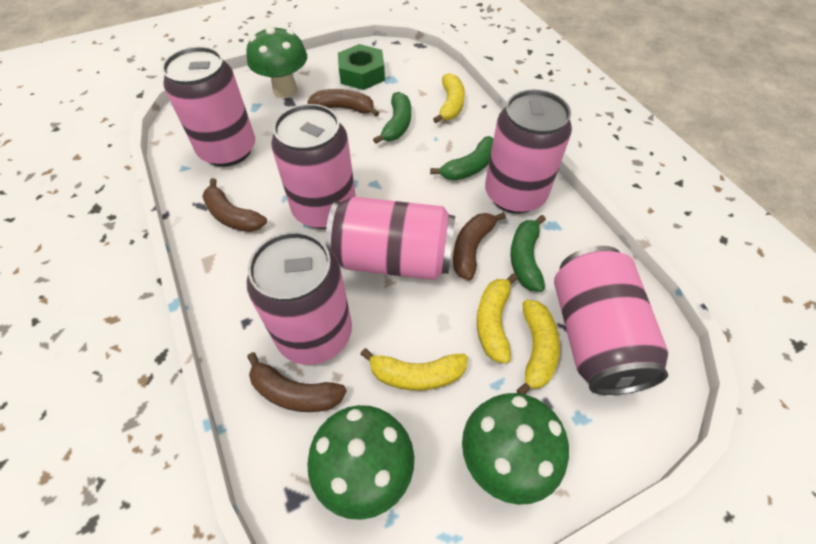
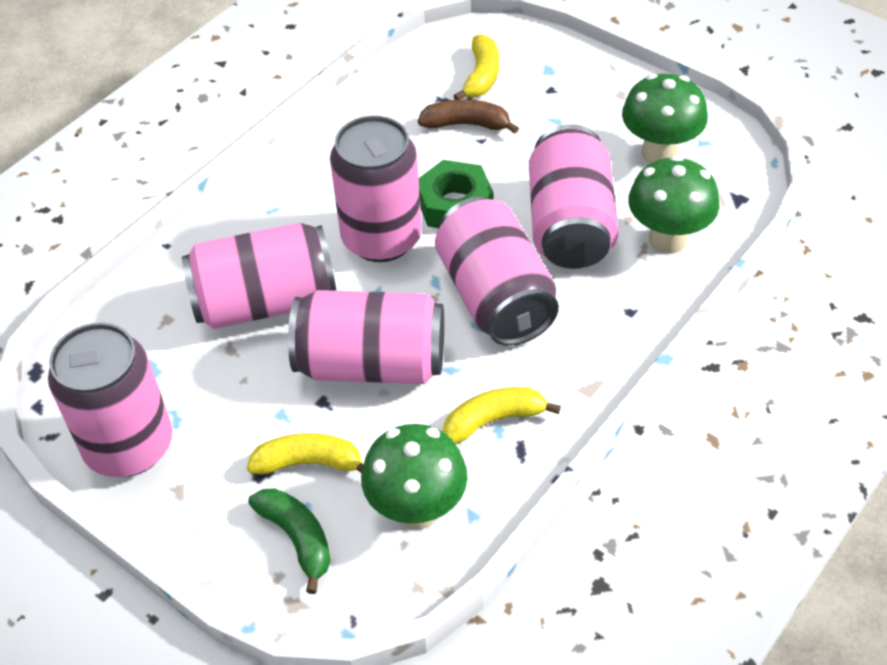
brown banana: [202,178,267,232] [247,352,347,412] [308,89,379,117] [453,212,506,281] = 4 -> [418,99,519,134] = 1
green banana: [373,92,411,144] [430,136,493,181] [510,215,546,292] = 3 -> [248,488,331,594] = 1
yellow banana: [361,348,468,391] [433,73,465,123] [477,273,518,364] [516,300,560,394] = 4 -> [247,433,364,474] [443,387,561,444] [454,34,499,100] = 3

